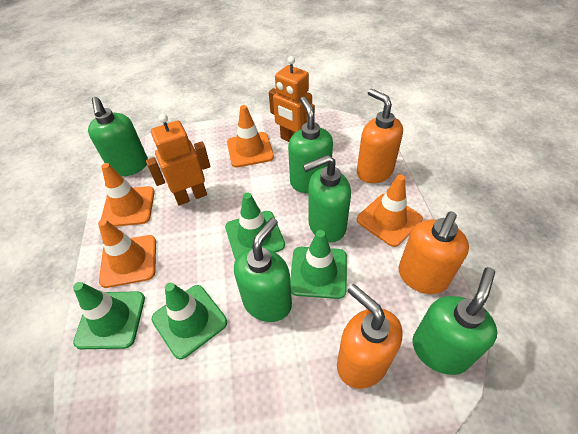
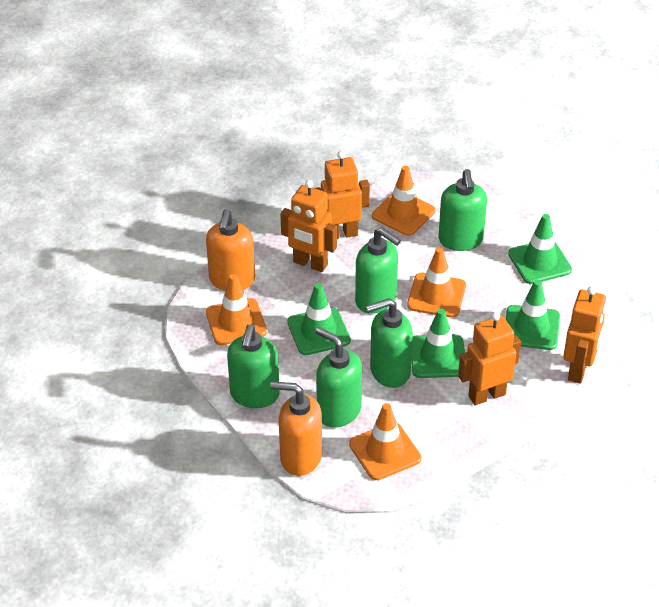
orange robot: [146,113,210,206] [269,56,315,142] = 2 -> [280,180,337,272] [315,151,370,239] [458,312,521,405] [563,286,606,384] = 4
orange soap dispenser: [337,284,403,389] [357,89,403,183] [398,212,469,294] = 3 -> [206,209,255,291] [270,381,322,476] = 2

